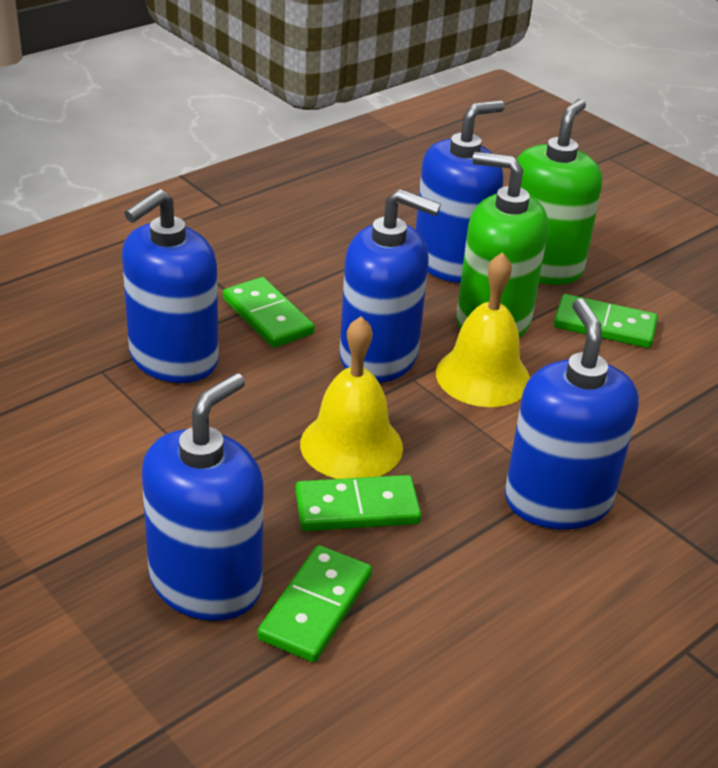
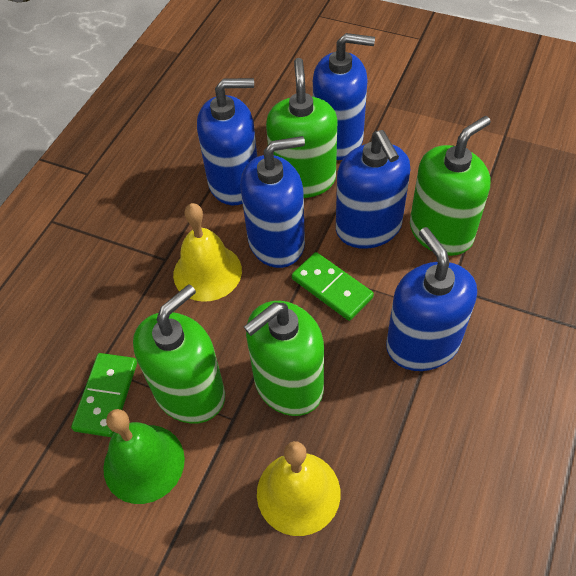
green bell: none = 0 -> [103,409,185,504] = 1
green domino: [223,277,315,348] [257,545,372,662] [295,475,421,531] [554,294,658,348] = 4 -> [71,353,137,437] [292,252,374,321] = 2
green soap dispenser: [456,152,548,338] [516,99,602,285] = 2 -> [133,284,225,424] [244,301,324,416] [266,58,338,198] [410,116,491,256] = 4

